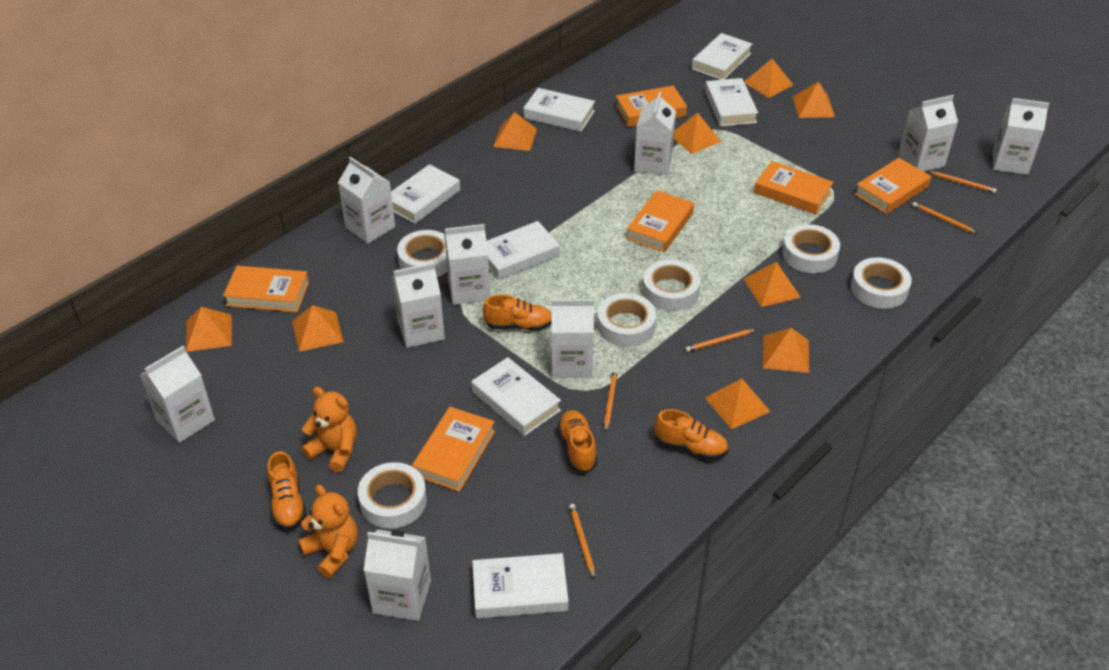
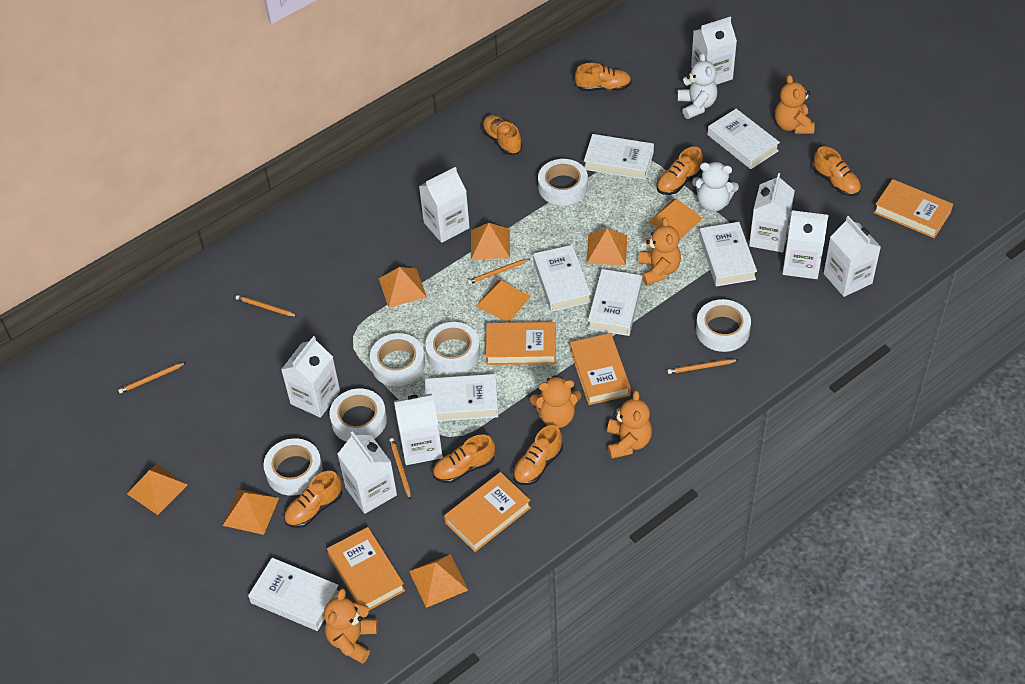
orange book: [223,266,309,312] [412,407,495,492] [615,86,687,127] [626,190,694,252] [754,161,833,214] [854,158,931,214] = 6 -> [327,527,405,610] [444,472,531,552] [486,322,556,365] [570,333,631,405] [874,179,953,238] = 5
orange pyramid: [186,307,232,352] [292,305,344,352] [493,112,537,151] [674,113,721,154] [705,378,771,429] [744,59,793,98] [744,262,801,307] [763,328,809,373] [793,82,835,118] = 9 -> [127,464,188,515] [223,489,279,535] [379,267,427,308] [409,554,468,608] [471,223,510,260] [475,280,531,323] [586,228,627,265] [649,199,703,240] = 8
orange shoe: [267,451,306,530] [483,294,551,331] [557,410,597,473] [654,409,728,460] = 4 -> [284,471,342,528] [433,434,495,483] [482,115,522,155] [513,425,563,485] [575,63,632,91] [657,147,703,195] [813,146,861,196] = 7
orange teddy bear: [298,485,358,578] [301,387,357,472] = 2 -> [324,588,378,664] [530,375,581,428] [607,390,652,459] [638,217,681,285] [775,75,815,134] = 5
white carton: [140,346,215,443] [338,157,395,244] [364,530,431,621] [392,263,445,348] [444,224,490,305] [551,299,594,378] [634,92,676,176] [898,95,958,172] [993,98,1049,175] = 9 -> [281,336,340,418] [338,431,397,514] [394,394,443,465] [419,167,470,243] [691,17,737,85] [749,173,795,253] [783,210,828,279] [824,216,881,297] = 8
white teddy bear: none = 0 -> [677,53,718,119] [692,162,739,212] = 2

